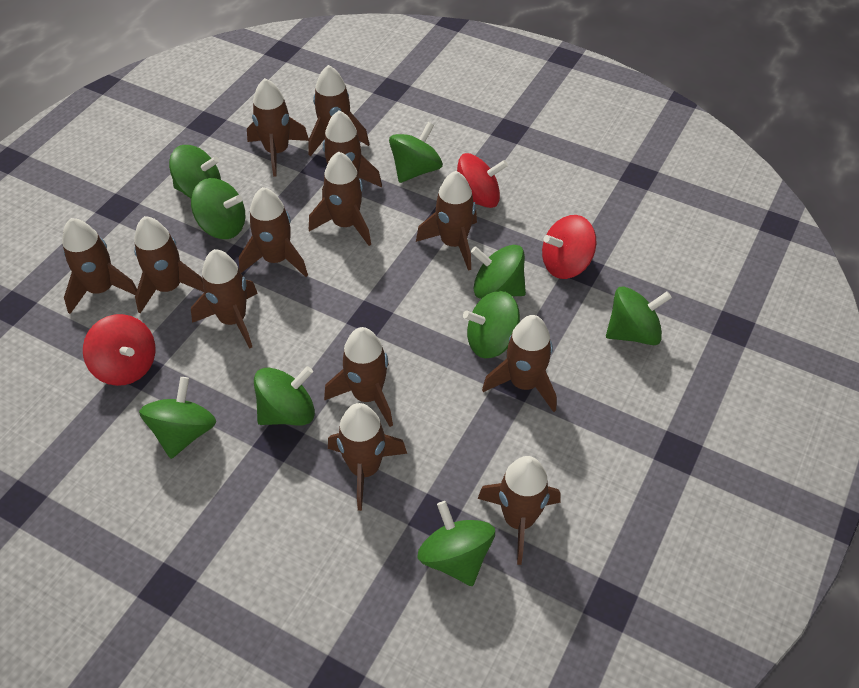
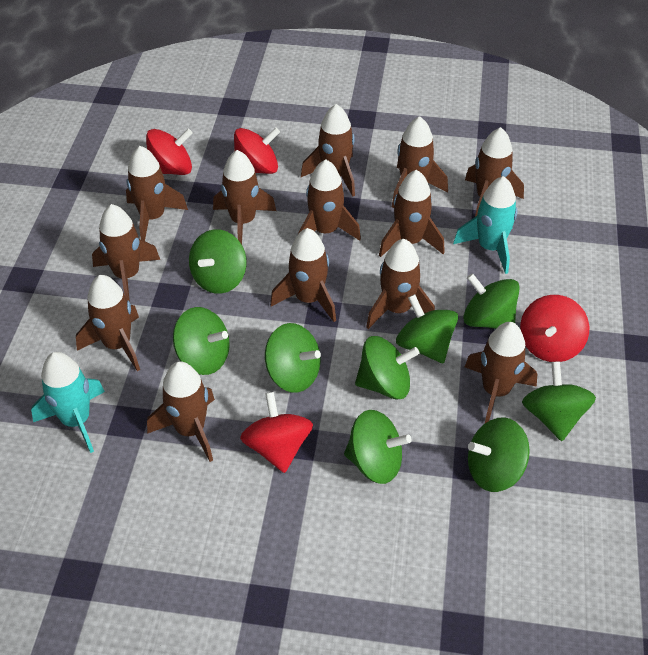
red spinning top: [83,314,155,386] [457,153,508,208] [542,215,596,279] = 3 -> [146,129,193,175] [234,127,280,174] [240,392,313,473] [520,295,589,362] = 4
turquoise rocket: none = 0 -> [31,352,105,453] [453,176,518,274] = 2

